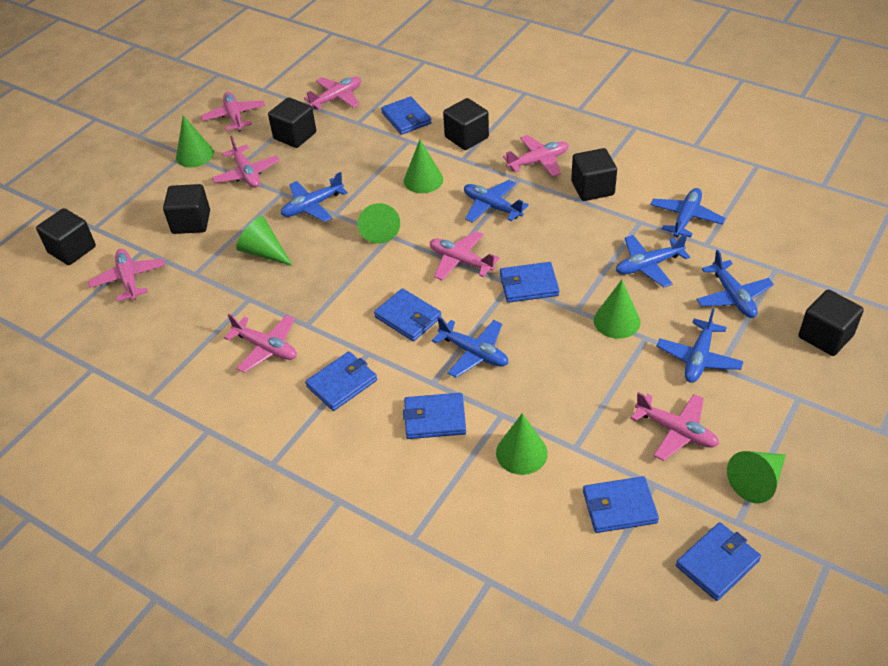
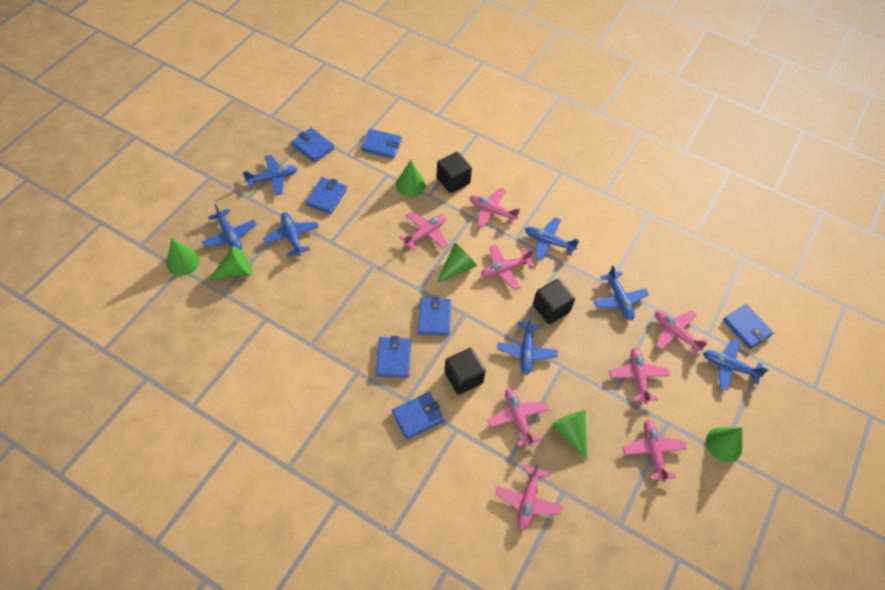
black cube: [36,208,96,265] [163,184,210,234] [268,97,316,148] [443,98,489,150] [571,148,617,201] [799,290,864,356] = 6 -> [437,152,472,193] [444,348,486,395] [533,279,575,324] = 3
green cone: [176,115,214,167] [236,216,293,266] [358,203,400,244] [404,140,443,193] [496,413,548,475] [594,280,641,339] [727,451,786,503] = 7 -> [167,238,200,276] [208,246,252,281] [396,160,426,197] [437,243,477,283] [552,410,587,461] [706,427,742,462] = 6

